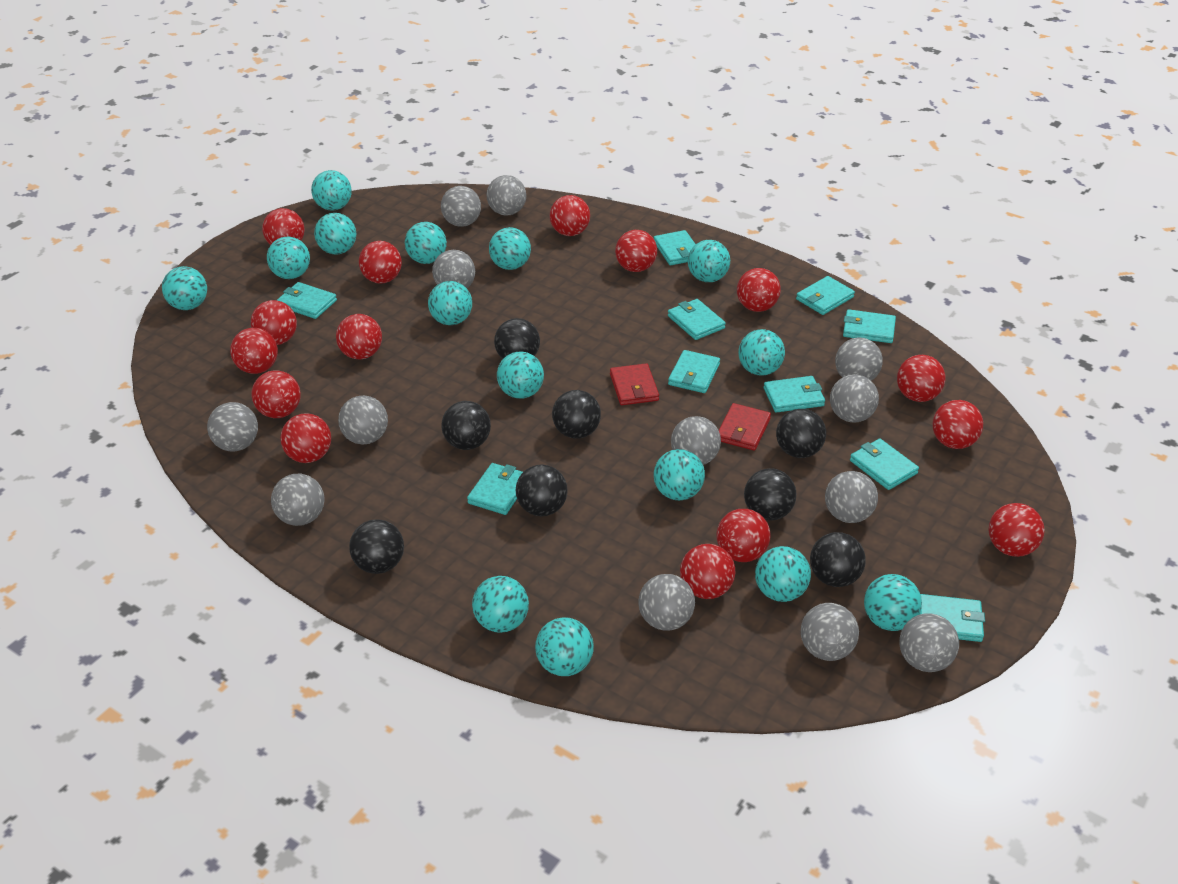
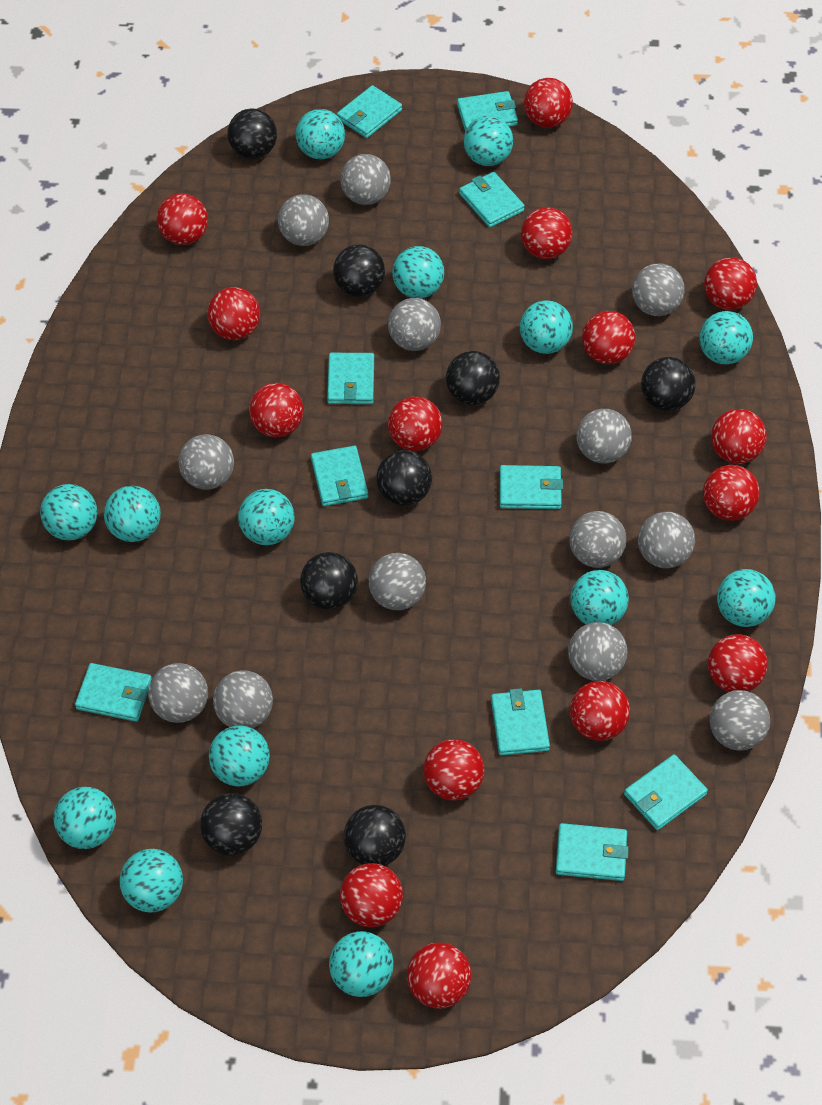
red wallet: [610,363,659,405] [719,403,771,451] = 2 -> none = 0
turquoise ball: [162,266,207,310] [267,237,310,279] [311,170,352,210] [314,213,356,255] [405,222,447,264] [428,281,472,325] [472,576,529,633] [489,227,531,270] [497,352,544,399] [535,617,594,676] [654,449,705,500] [688,240,730,282] [738,329,785,376] [755,546,811,602] [864,574,922,631] = 15 -> [40,484,97,541] [53,787,116,849] [104,486,161,542] [120,849,183,913] [209,725,270,787] [238,489,295,545] [296,109,345,159] [329,931,394,997] [392,246,444,298] [464,115,513,166] [520,300,573,354] [570,570,629,625] [699,311,753,364] [717,569,776,627] = 14

